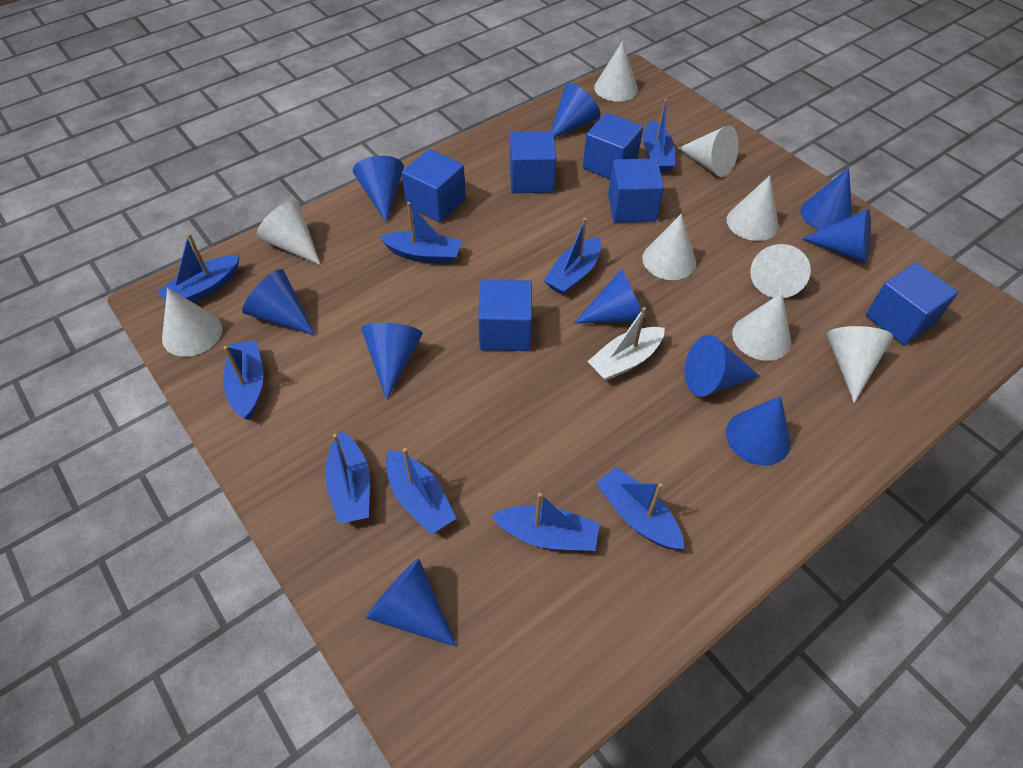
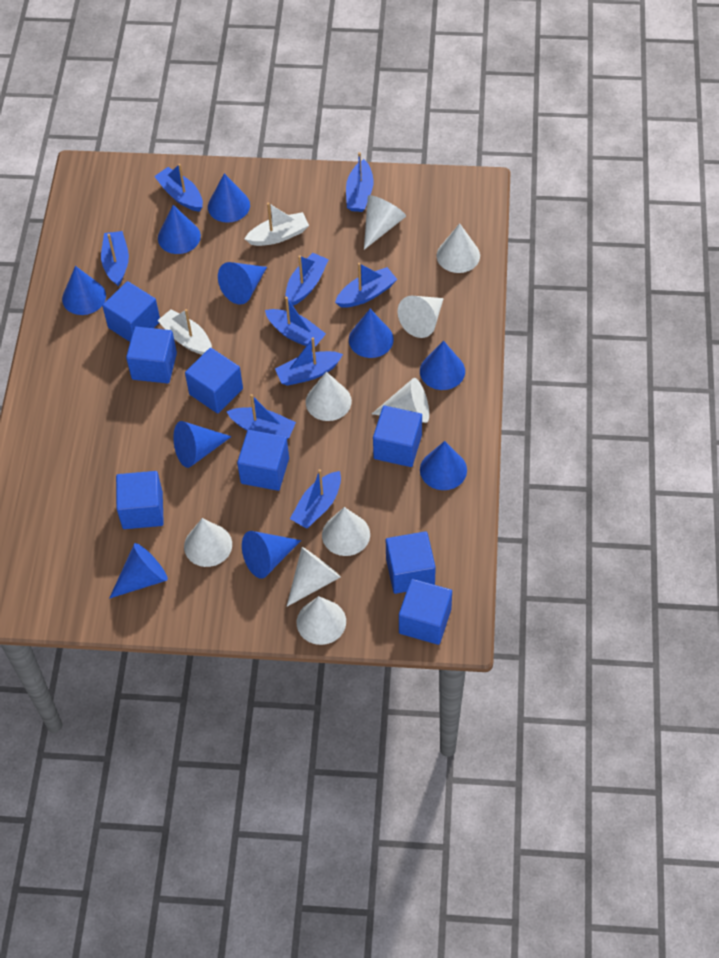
blue cube: [402,149,466,223] [478,280,532,351] [510,131,556,193] [583,113,643,179] [608,159,664,223] [866,262,958,345] = 6 -> [102,281,160,342] [116,471,164,529] [126,327,177,384] [185,348,243,413] [237,430,289,491] [373,406,422,467] [386,531,436,594] [399,579,452,645] = 8
white boat: [587,307,665,381] = 1 -> [157,309,212,355] [245,203,309,246] = 2

